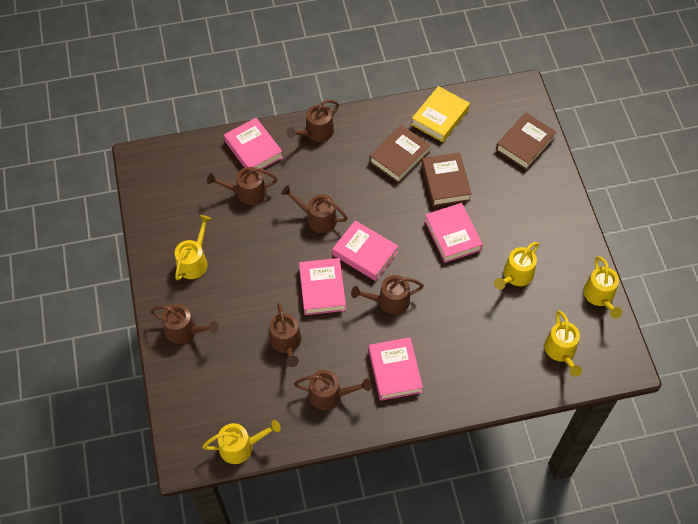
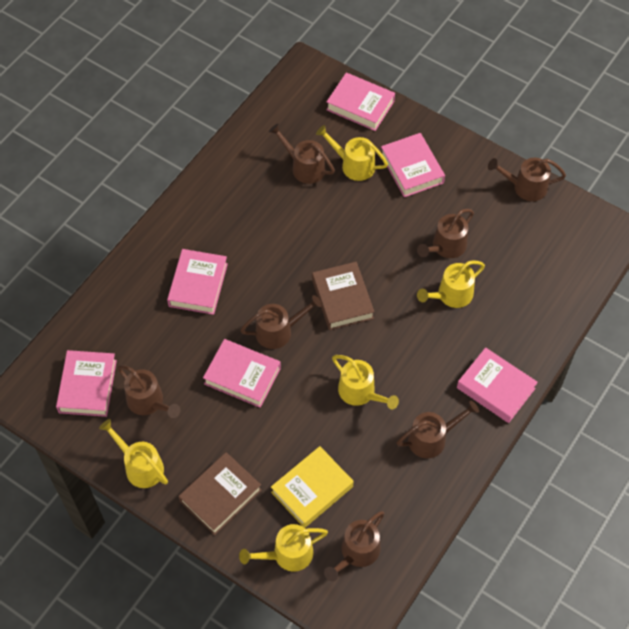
brown book: [369,125,431,183] [422,152,472,206] [496,113,557,170] = 3 -> [178,452,262,535] [312,262,374,330] = 2
pink book: [224,118,283,169] [299,258,346,315] [332,220,398,281] [369,337,423,401] [425,203,483,263] = 5 -> [56,350,117,417] [167,249,228,315] [203,339,281,408] [326,73,395,131] [381,133,445,197] [457,347,538,423] = 6

